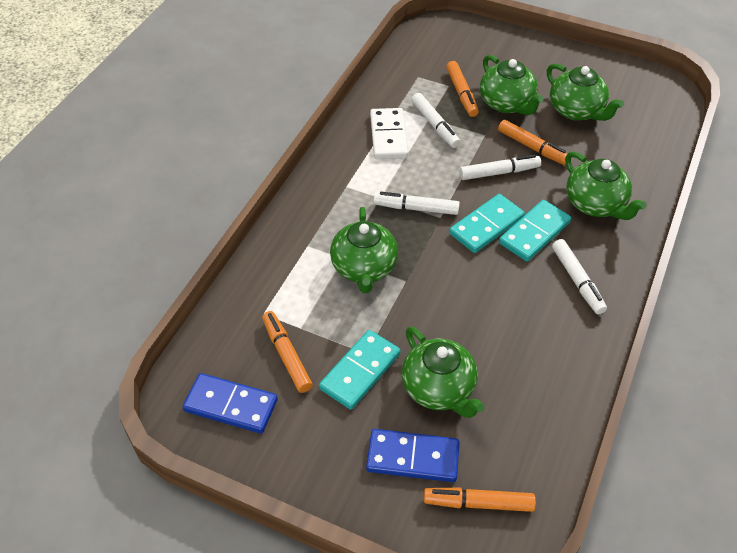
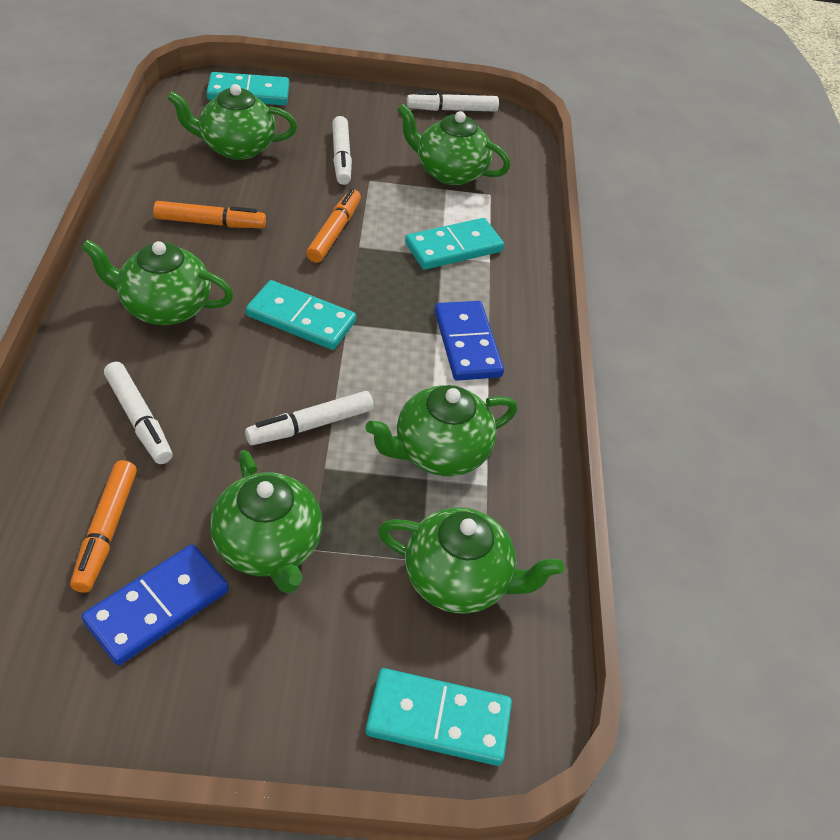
green teapot: [330,207,398,293] [402,327,485,418] [480,55,544,115] [547,63,624,121] [565,152,646,220] = 5 -> [81,239,234,325] [167,84,297,160] [210,450,322,594] [365,385,517,476] [378,507,564,614] [397,104,510,185] = 6
orange marker: [262,311,313,393] [424,488,536,512] [446,61,479,117] [498,120,567,165] = 4 -> [70,460,137,593] [153,201,266,228] [306,189,361,263] = 3
turquoise domino: [319,330,401,410] [449,194,525,253] [499,200,571,261] = 3 -> [206,72,289,105] [246,280,356,350] [365,668,512,766] [405,218,504,269] = 4
white domino: [370,108,408,159] = 1 -> none = 0

